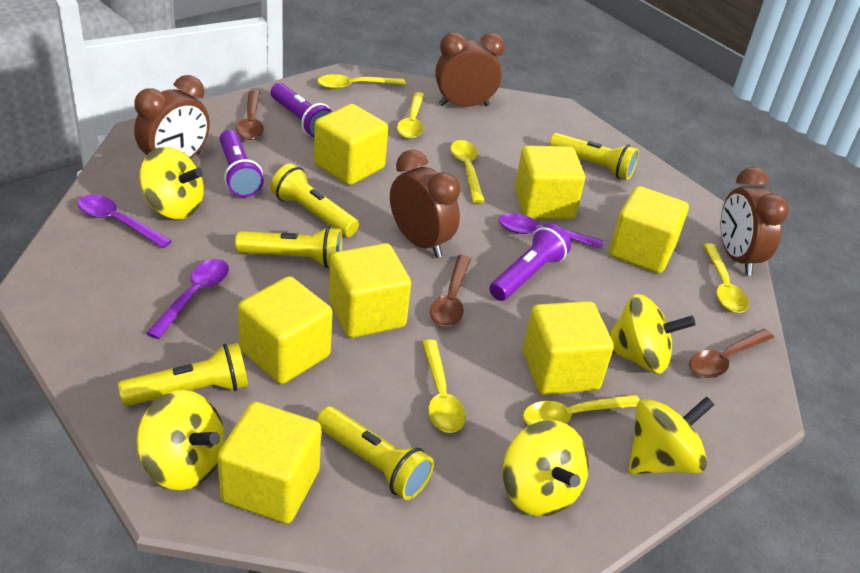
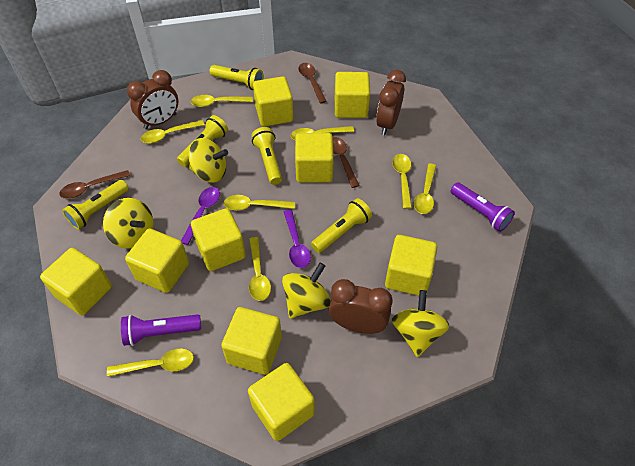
brown clock: [134,75,210,158] [390,150,460,258] [435,32,505,107] [721,167,789,275] = 4 -> [127,70,178,129] [329,279,393,334] [376,70,406,135] = 3
purple flashlight: [220,130,264,197] [271,83,333,138] [490,224,571,301] = 3 -> [121,314,201,346] [451,182,515,232] = 2
purple spoon: [77,195,172,248] [146,259,229,339] [499,213,603,249] = 3 -> [181,187,220,245] [284,210,311,268] = 2
yellow cube: [217,402,321,524] [238,276,333,384] [314,104,388,185] [329,243,411,338] [515,146,585,219] [523,301,614,395] [609,186,689,273] = 7 -> [40,248,112,315] [125,229,189,293] [191,208,246,271] [221,307,282,375] [248,363,315,441] [253,76,293,127] [295,133,334,183] [335,72,370,118] [385,235,437,296] = 9
yellow spinning top: [136,390,225,490] [139,147,204,219] [502,420,589,517] [609,294,696,374] [628,396,715,474] = 5 -> [103,198,154,249] [189,138,228,183] [282,263,331,319] [392,290,450,357] = 4
yellow spoon: [317,74,406,90] [397,92,424,139] [422,340,466,433] [450,140,485,203] [523,394,640,425] [703,243,749,313] = 6 -> [107,349,194,377] [141,120,205,144] [191,95,253,107] [224,195,295,210] [249,237,271,301] [291,126,354,140] [392,154,412,209] [414,164,436,214] = 8

